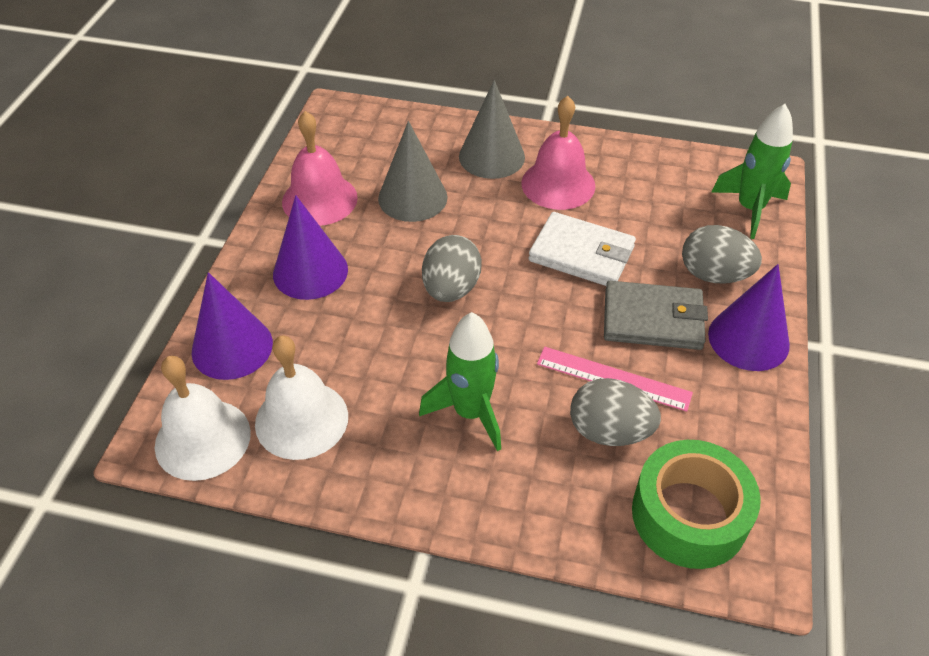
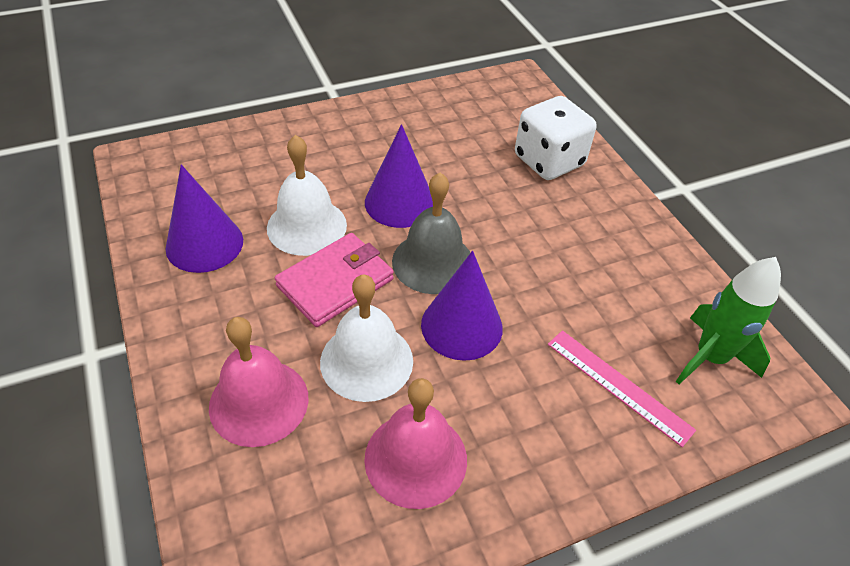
green rocket: [419,312,501,451] [711,104,793,239] = 2 -> [676,257,781,384] = 1
green tape: [632,440,761,569] = 1 -> none = 0
grey bell: none = 0 -> [392,172,470,294] = 1
grey cone: [378,121,447,222] [459,80,525,179] = 2 -> none = 0
grey egg: [422,235,482,302] [570,378,661,446] [682,225,762,283] = 3 -> none = 0
grey wallet: [604,281,708,350] = 1 -> none = 0
pink wallet: none = 0 -> [275,233,394,327] = 1
white dice: none = 0 -> [515,96,596,180] = 1
white wallet: [529,212,636,286] = 1 -> none = 0

